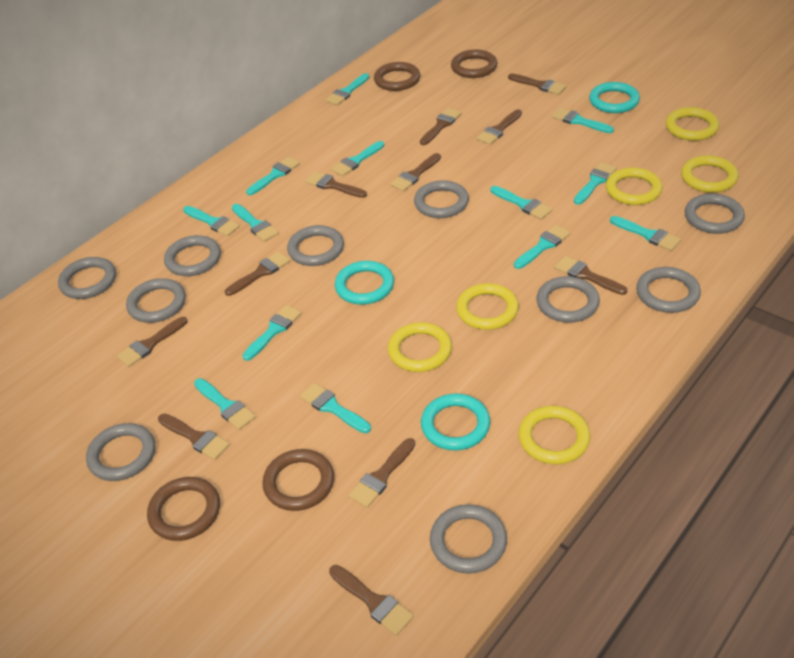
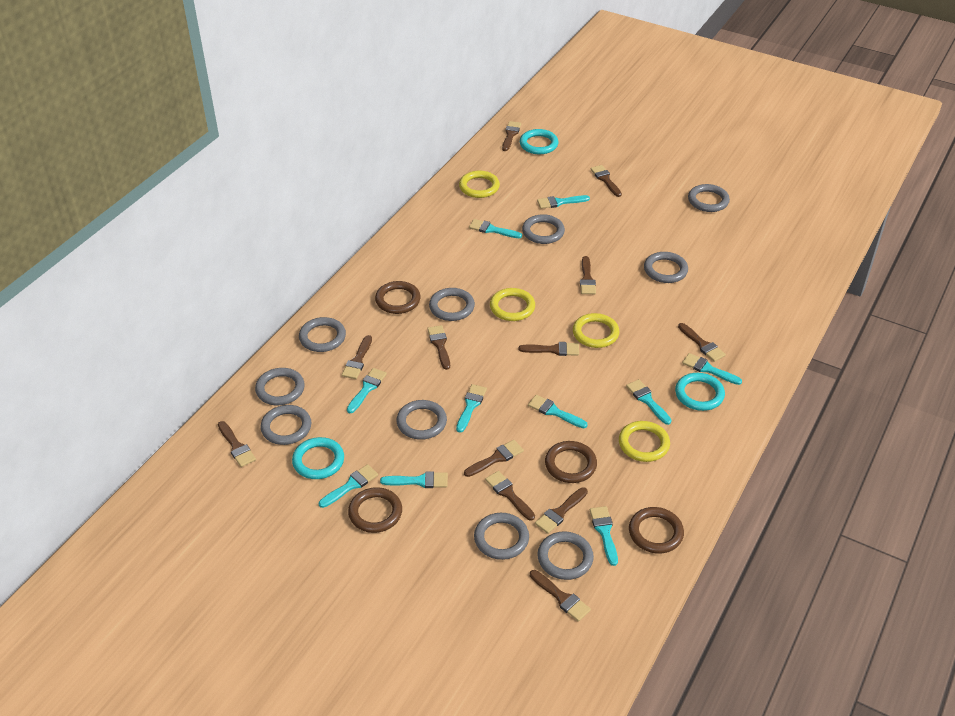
brown brush: [117,317,187,367] [158,413,230,460] [225,251,290,296] [305,172,367,198] [329,565,414,636] [349,438,415,508] [390,153,441,191] [420,108,461,145] [477,109,522,145] [508,74,566,95] [554,256,628,295] = 11 -> [218,421,256,467] [342,335,372,379] [427,325,450,370] [464,440,524,477] [485,471,535,521] [502,121,521,151] [519,342,579,356] [530,570,591,622] [535,487,588,534] [580,256,596,294] [590,165,622,197] [678,323,726,362] = 12
turquoise brush: [183,206,240,236] [194,378,256,430] [232,204,279,242] [242,305,301,361] [246,157,300,195] [300,383,371,433] [325,73,370,105] [331,141,384,176] [490,186,553,220] [514,225,570,269] [552,108,614,133] [574,162,617,205] [610,216,681,251] = 13 -> [319,464,378,508] [347,368,387,413] [380,472,448,488] [456,384,487,433] [469,219,522,238] [528,395,588,428] [537,195,590,209] [590,506,618,566] [626,379,672,425] [682,353,742,385] = 10
yellow ring: [388,322,452,372] [456,283,519,330] [518,406,590,464] [606,167,662,205] [666,107,719,141] [681,155,738,193] = 6 -> [459,171,500,198] [490,288,535,321] [573,313,620,348] [619,421,670,462] = 4

